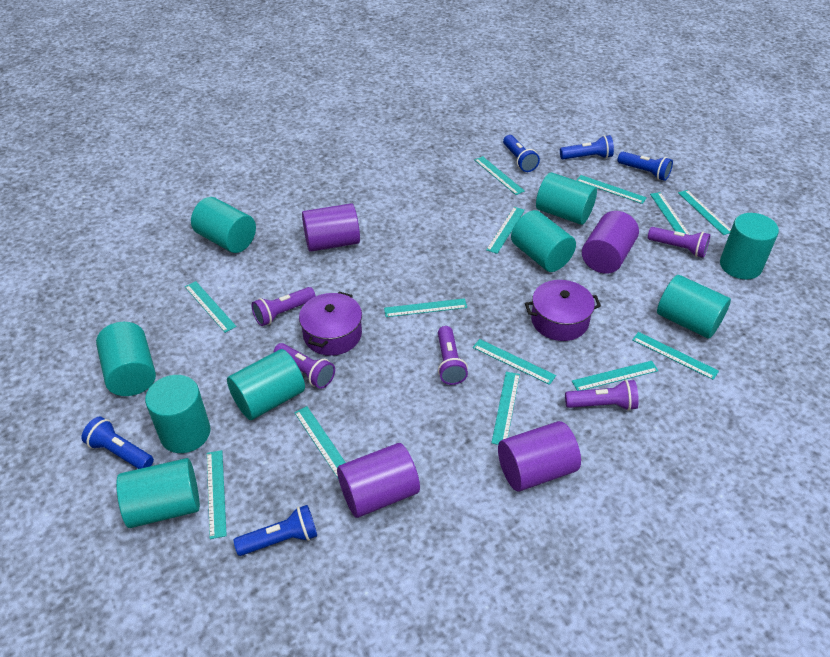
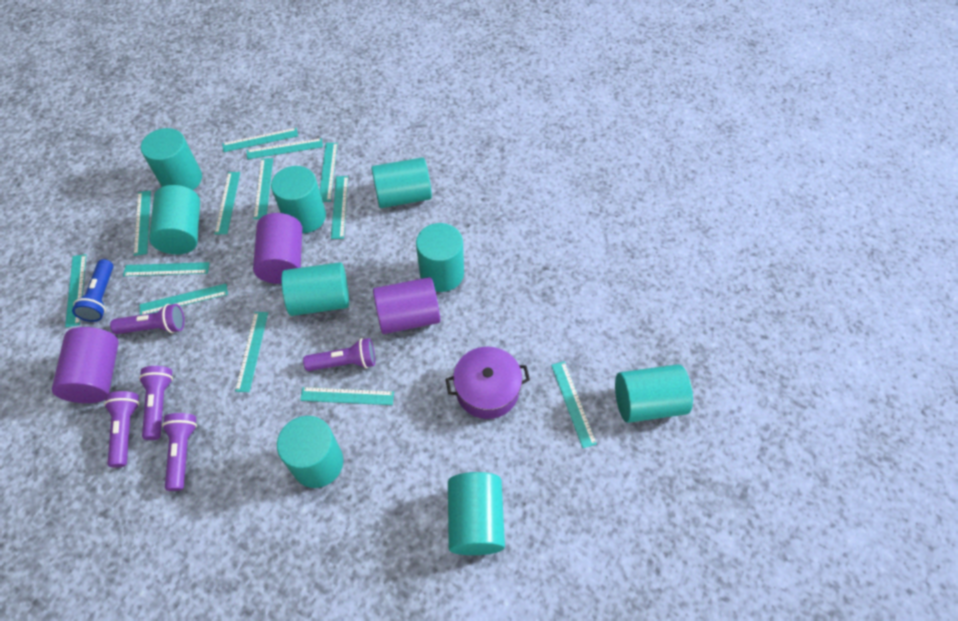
blue flashlight: [81,417,154,469] [234,505,317,556] [503,135,540,172] [560,135,614,159] [617,152,673,181] = 5 -> [72,259,113,322] = 1
purple cylinder: [302,203,360,252] [337,443,420,518] [498,421,581,492] [582,211,639,274] = 4 -> [52,327,119,403] [253,213,302,284] [373,277,440,334] = 3
purple pot: [299,292,362,356] [525,280,601,341] = 2 -> [446,347,530,419] = 1

